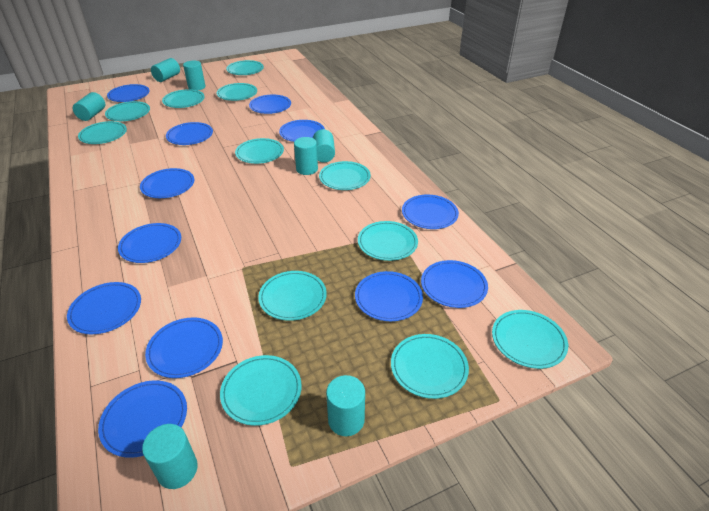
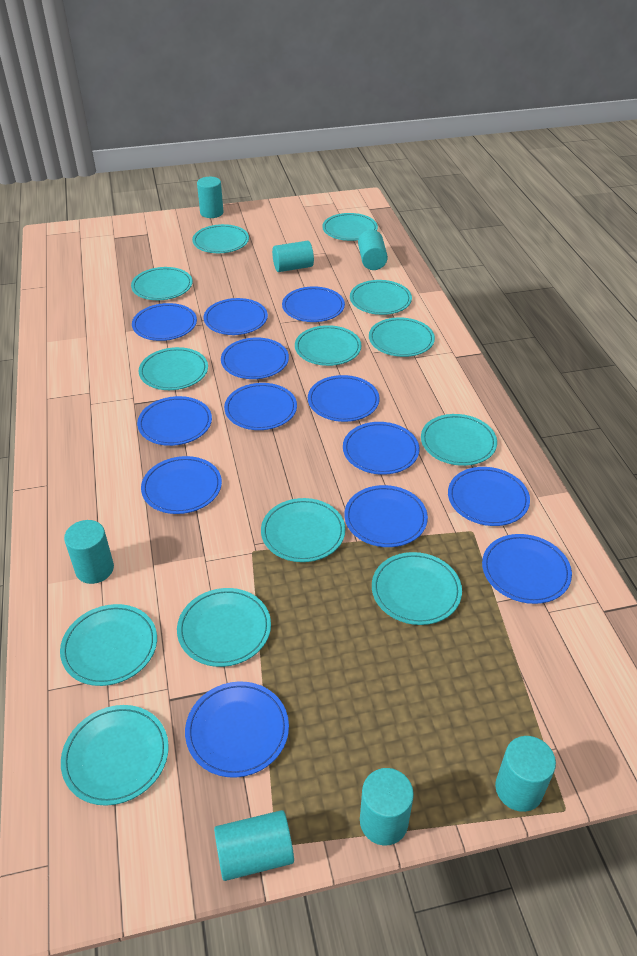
blue plate: [67,282,141,334] [98,380,187,458] [107,84,150,102] [118,223,181,263] [140,168,194,198] [145,317,223,378] [166,122,213,145] [249,95,291,114] [279,120,325,142] [355,271,423,321] [402,195,459,229] [421,260,488,308] = 12 -> [132,303,197,341] [137,396,212,446] [141,456,222,514] [185,681,289,778] [204,298,268,335] [221,338,289,379] [224,383,297,430] [282,286,345,322] [308,375,379,422] [343,422,419,475] [344,485,428,547] [448,467,530,526] [482,534,572,604] = 13
turquoise plate: [78,121,127,144] [105,101,150,121] [162,89,205,108] [217,83,257,101] [220,355,302,426] [226,60,264,75] [235,138,284,164] [258,271,327,321] [319,161,371,190] [358,221,418,261] [391,334,469,399] [492,310,568,369] = 12 -> [60,604,157,686] [61,705,169,806] [131,267,192,300] [139,347,208,390] [177,588,271,667] [192,224,249,253] [261,498,345,562] [295,325,362,366] [322,213,378,241] [350,280,412,315] [369,317,435,357] [372,552,462,625] [421,414,497,466] = 13

